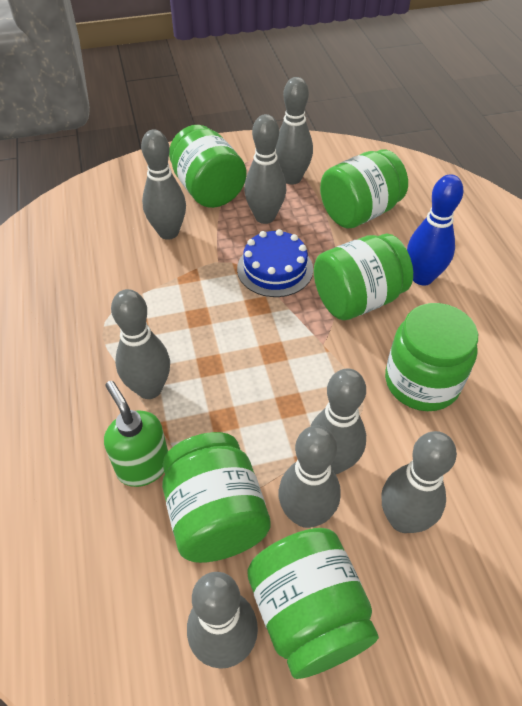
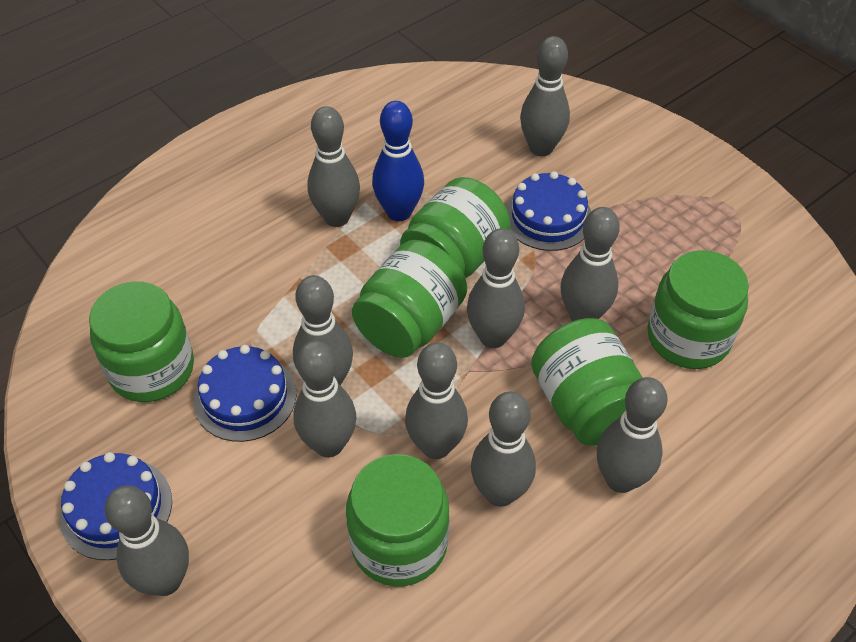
blue cake: [237,229,313,297] = 1 -> [59,452,172,560] [194,345,297,442] [506,171,591,251] = 3
green soap dispenser: [104,381,168,487] = 1 -> none = 0
grey bowling pin: [111,289,170,399] [141,130,186,240] [187,572,258,669] [244,114,286,224] [275,77,313,185] [278,425,341,528] [310,368,366,474] [381,431,457,533] = 8 -> [105,485,189,596] [293,275,353,386] [293,340,356,457] [308,106,360,227] [405,342,468,459] [467,228,525,348] [471,392,536,507] [520,36,570,156] [561,207,620,321] [597,377,668,493] = 10

